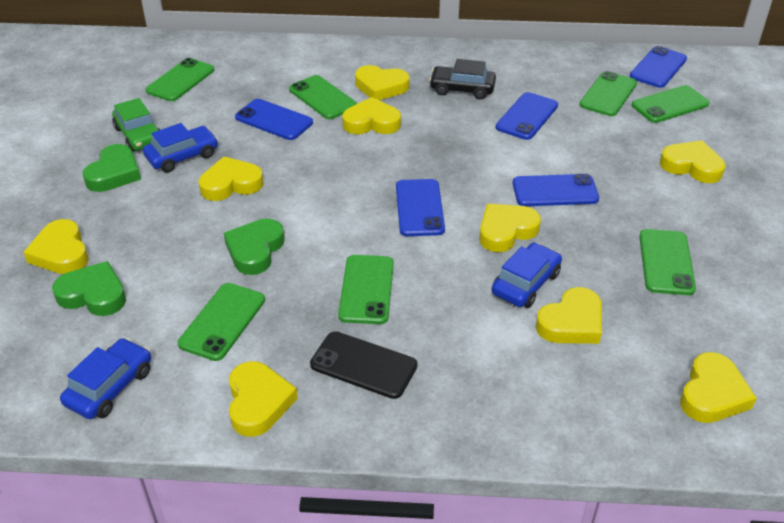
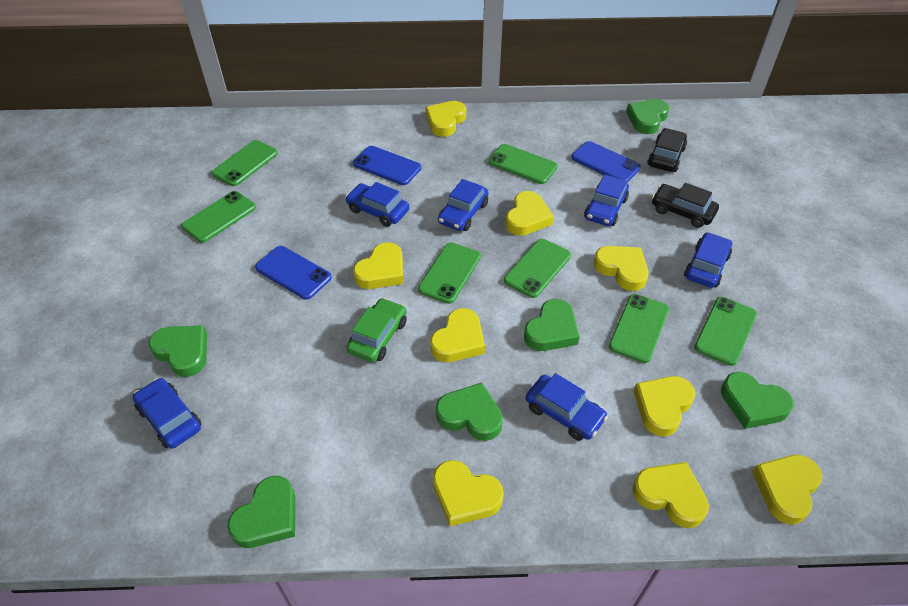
black car: [429,59,496,99] = 1 -> [647,128,687,172] [652,183,719,228] = 2
black phone: [310,331,418,399] = 1 -> none = 0
blue car: [60,338,151,419] [143,123,218,173] [492,243,562,308] = 3 -> [133,378,201,449] [345,182,409,227] [438,179,489,231] [526,373,608,441] [584,175,629,226] [684,232,732,288] = 6
blue phone: [235,99,313,140] [396,179,445,236] [495,92,558,140] [512,174,599,206] [630,46,687,88] = 5 -> [255,246,332,300] [353,146,421,185] [571,141,641,182] = 3
green heart: [52,261,126,316] [83,144,141,192] [224,219,285,275] = 3 -> [149,325,207,377] [227,476,295,548] [436,382,503,441] [524,299,579,351] [626,99,669,134] [721,372,794,429] = 6

